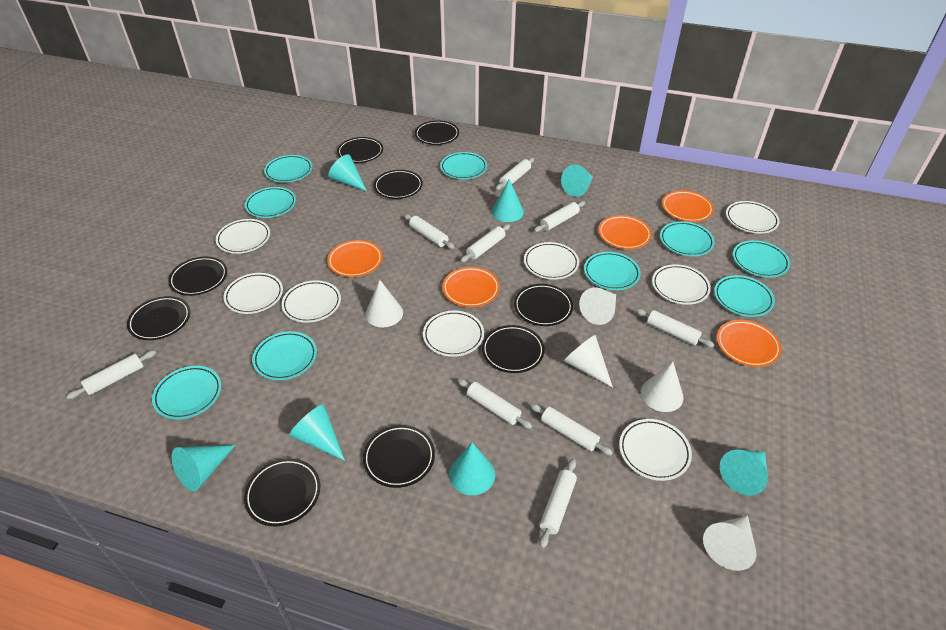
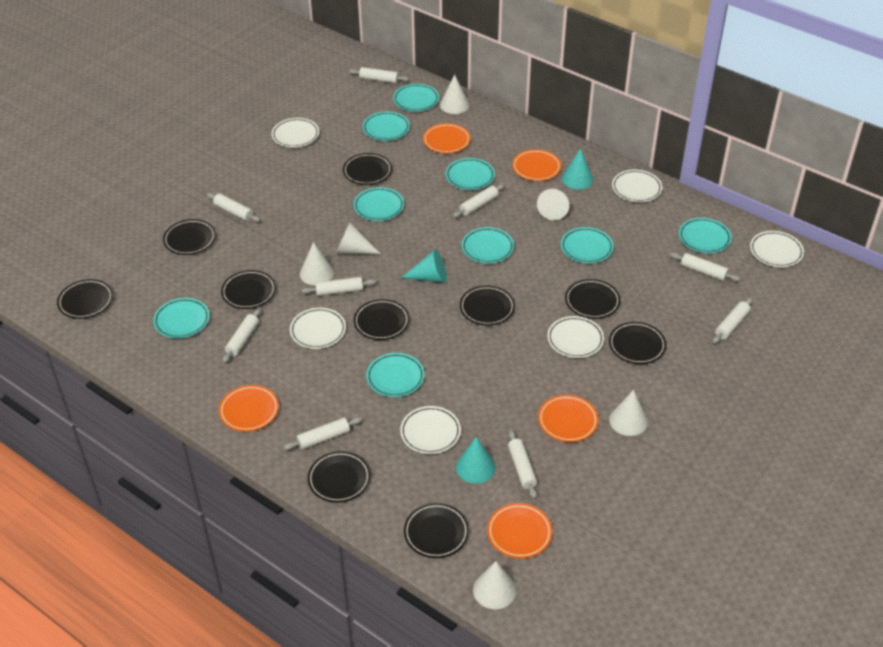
black plate: [127,296,190,340] [168,256,227,296] [244,458,320,526] [337,137,383,163] [363,425,435,488] [374,170,423,199] [415,121,459,145] [482,325,545,373] [514,284,573,326] = 9 -> [57,279,113,319] [163,219,216,255] [221,270,276,309] [308,451,371,503] [343,153,392,185] [354,299,410,340] [404,503,469,558] [460,286,515,326] [565,279,620,319] [609,322,666,364] = 10
turquoise cone: [172,445,236,491] [289,404,345,461] [328,154,367,191] [449,443,495,495] [492,179,524,222] [561,165,593,197] [720,450,768,496] = 7 -> [401,249,447,283] [456,437,495,484] [562,148,593,190] = 3
white cone: [365,280,403,327] [564,335,613,388] [579,288,616,325] [640,362,683,412] [703,516,756,571] = 5 -> [300,242,334,285] [336,222,381,254] [440,75,469,114] [473,561,516,609] [537,189,569,220] [609,390,648,436] = 6
white plate: [216,219,270,254] [223,273,283,314] [281,280,341,323] [423,310,484,357] [524,242,579,280] [619,419,692,481] [652,264,711,305] [726,201,780,234] = 8 -> [272,118,319,148] [290,308,346,349] [400,406,461,454] [547,316,604,358] [612,170,662,202] [750,231,804,267] = 6

